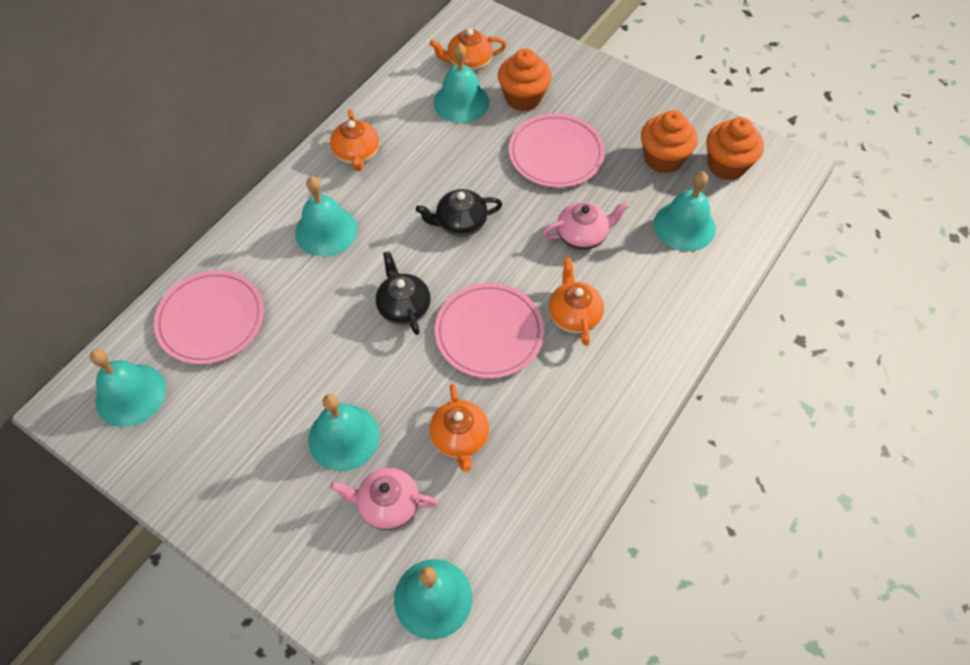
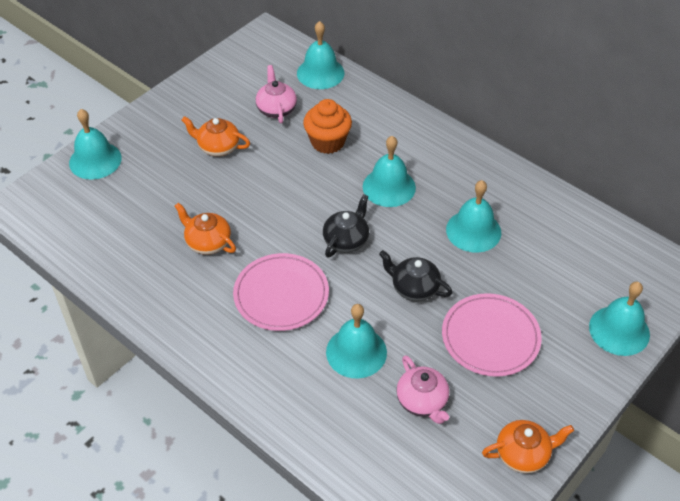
orange cupcake: [498,49,552,111] [641,110,698,174] [706,117,764,180] = 3 -> [303,99,352,154] = 1
orange teapot: [330,109,379,171] [429,384,489,472] [430,29,506,72] [549,257,604,346] = 4 -> [175,202,236,255] [181,116,250,156] [482,420,574,473] = 3
pink plate: [154,270,264,365] [435,283,544,379] [509,113,605,188] = 3 -> [233,253,329,331] [442,293,542,377] = 2

